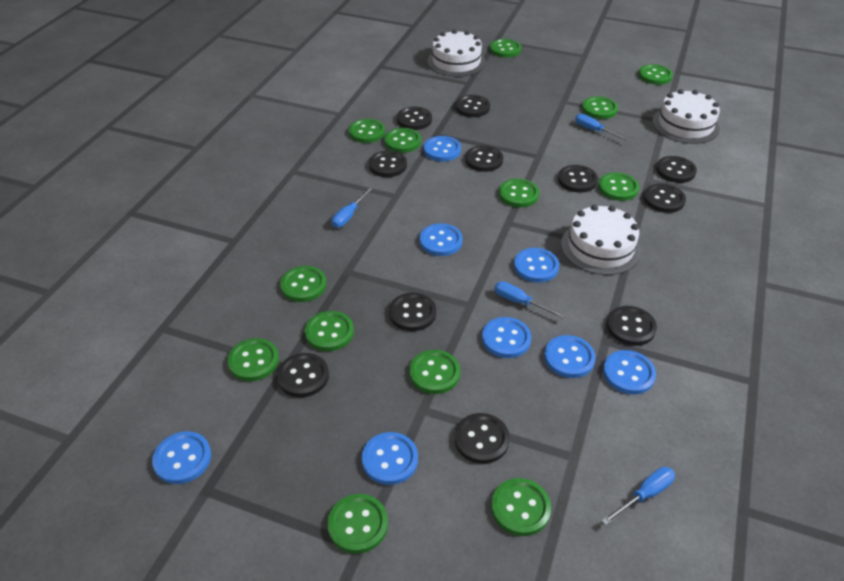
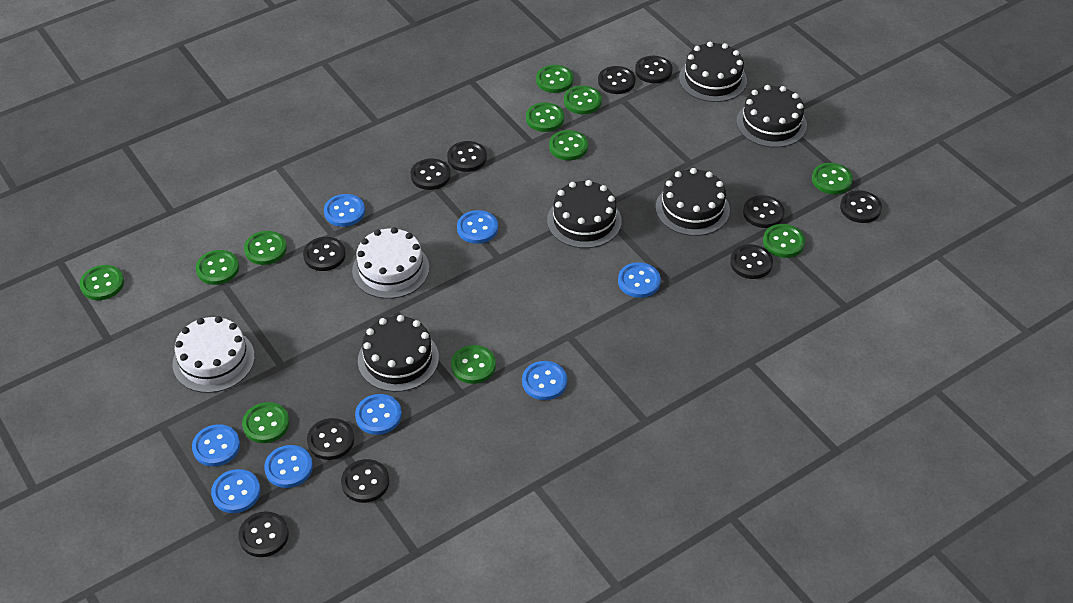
black cake: none = 0 -> [358,315,439,392] [547,180,622,248] [656,168,730,236] [679,42,747,102] [736,85,807,148] = 5
blue screwdriver: [332,187,373,228] [494,281,565,319] [575,114,628,141] [602,467,675,525] = 4 -> none = 0
green button: [227,338,279,381] [280,266,327,302] [305,311,354,351] [327,494,388,554] [349,119,385,143] [385,128,421,153] [409,350,460,394] [490,39,521,58] [491,478,551,536] [499,179,539,208] [582,96,618,119] [598,172,639,201] [638,64,673,85] = 13 -> [80,265,124,300] [196,250,239,285] [242,402,289,443] [244,231,287,265] [451,345,496,384] [526,102,564,132] [536,65,574,93] [549,130,588,160] [564,86,602,114] [763,224,805,258] [812,163,853,194] = 11
white cake: [427,30,486,77] [561,205,641,275] [653,89,720,144] = 3 -> [173,316,255,393] [352,227,429,299] = 2

